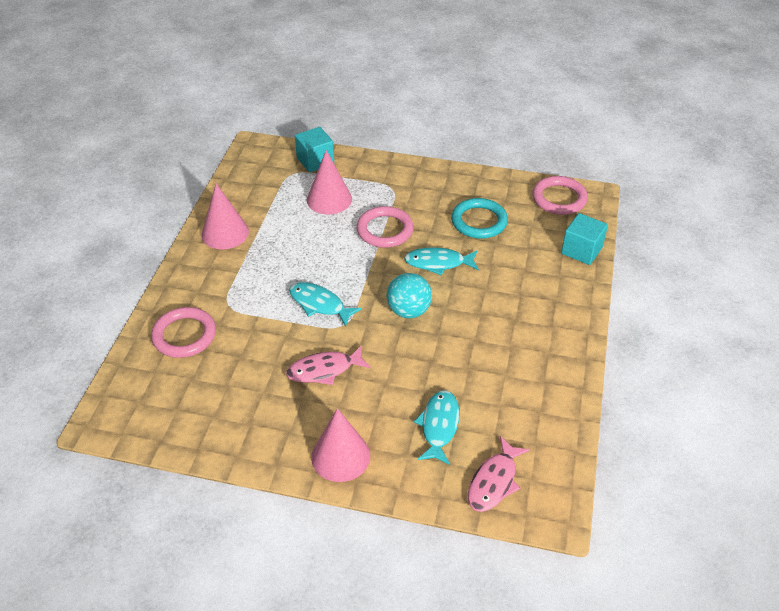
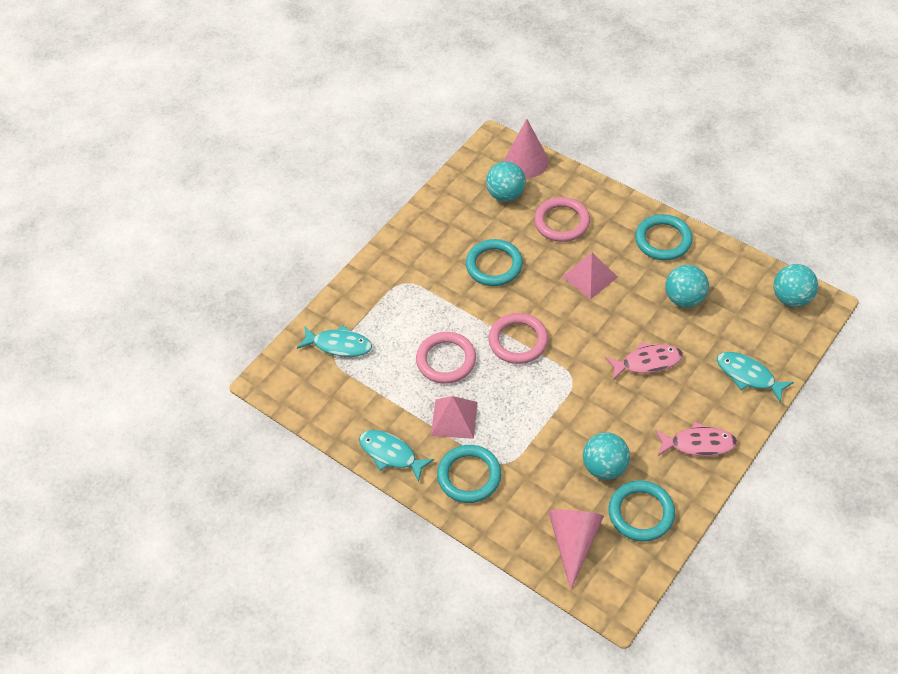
pink cone: [201,183,249,249] [307,150,352,214] [311,408,370,482] = 3 -> [504,119,549,178] [548,510,604,590] = 2
pink pyramid: none = 0 -> [431,396,478,439] [562,252,618,299] = 2
turquoise ball: [387,273,432,318] = 1 -> [486,162,526,202] [583,432,630,480] [665,265,709,308] [773,264,818,307] = 4
turquoise cube: [295,127,334,173] [561,213,608,265] = 2 -> none = 0
turquoise ring: [451,198,508,239] = 1 -> [437,445,501,503] [466,239,523,286] [608,480,675,542] [635,214,693,260] = 4

